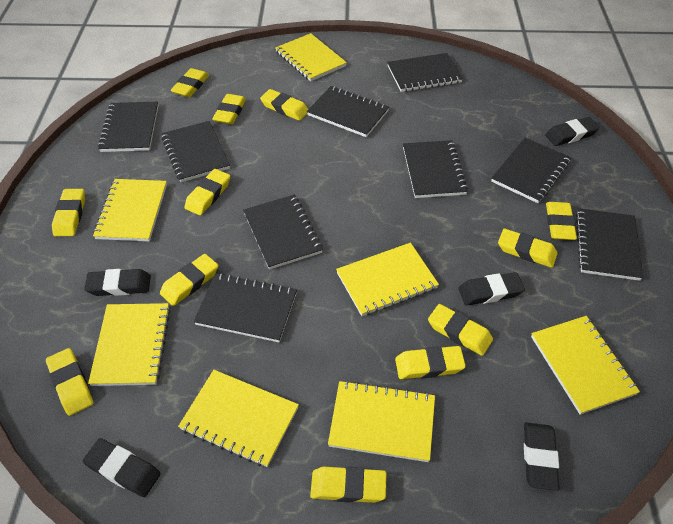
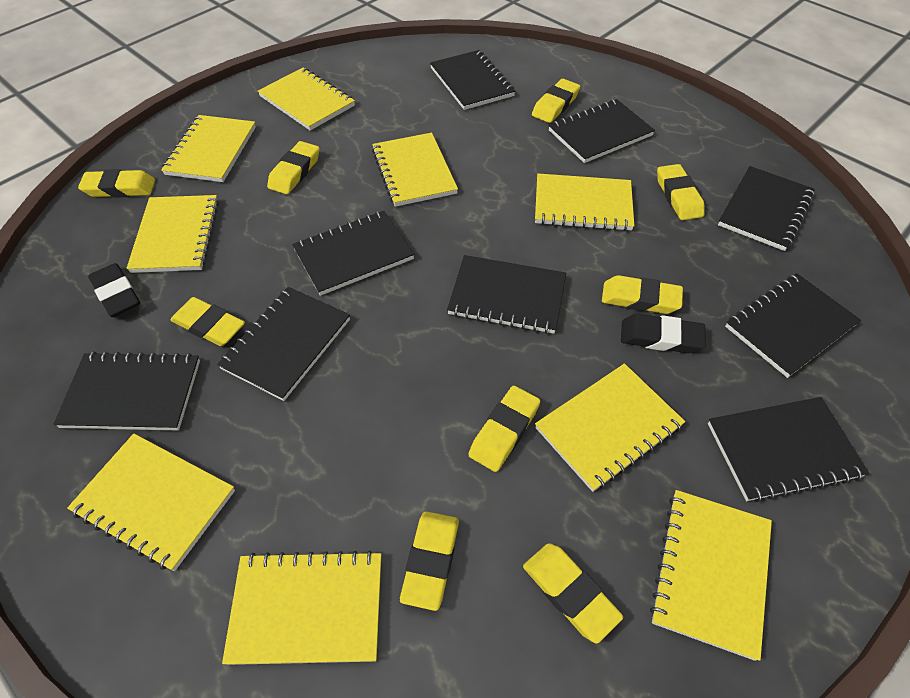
black eraser: [83,438,161,497] [84,269,151,296] [458,272,525,305] [524,422,559,491] [545,117,599,146] = 5 -> [88,263,140,317] [621,314,706,353] = 2
yellow eraser: [46,348,93,416] [52,189,85,236] [160,254,218,306] [170,68,209,97] [184,169,230,215] [212,94,246,124] [260,89,308,121] [310,466,386,503] [395,346,466,379] [428,304,493,356] [498,229,558,268] [546,202,577,240] = 12 -> [78,169,155,198] [170,297,245,346] [267,141,320,194] [400,511,459,611] [468,386,540,472] [523,543,623,644] [532,79,580,123] [602,275,683,314] [657,164,705,220] = 9
yellow notebook: [88,303,171,386] [93,179,167,241] [178,370,299,467] [275,33,347,82] [328,380,435,462] [336,243,439,316] [531,316,640,415] = 7 -> [67,433,235,571] [126,195,219,273] [161,115,256,182] [222,551,381,665] [258,68,355,131] [372,133,458,207] [535,174,634,231] [535,363,685,492] [650,490,772,661] = 9

